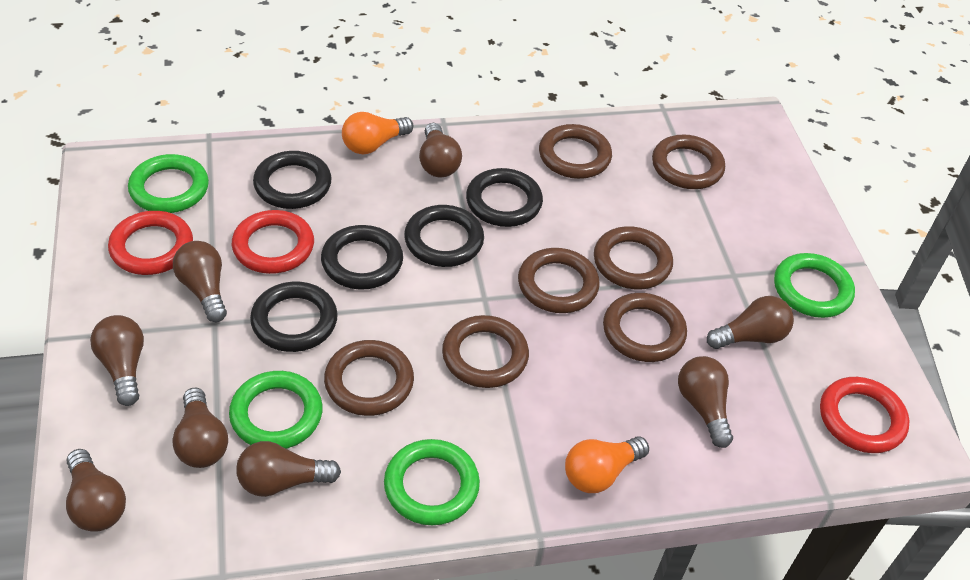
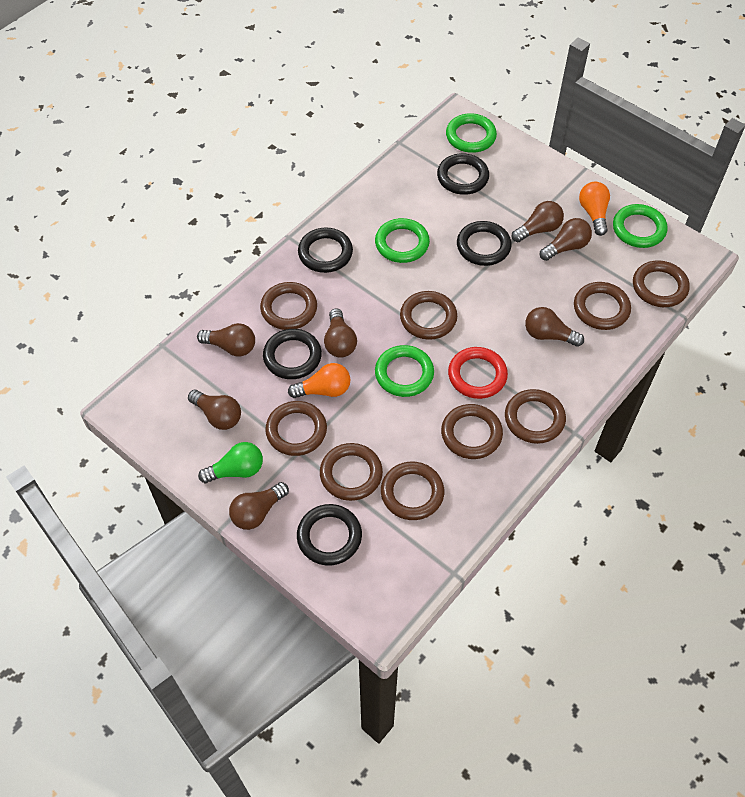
brown light bulb: [66,449,126,532] [90,315,144,406] [172,388,228,468] [173,241,227,322] [236,441,341,497] [419,123,462,177] [678,356,733,448] [707,296,794,349] = 8 -> [188,390,241,430] [197,323,255,357] [229,482,289,530] [324,308,357,358] [512,201,564,242] [525,307,584,347] [540,218,592,261] = 7
brown ring: [324,340,414,416] [442,315,529,388] [518,248,600,313] [539,124,612,179] [594,226,673,289] [603,293,687,362] [652,134,725,189] = 7 -> [260,282,317,330] [265,401,327,456] [320,443,383,501] [381,462,444,520] [400,291,457,340] [441,404,503,459] [505,389,566,444] [574,282,631,330] [633,260,690,307] = 9
green light bulb: none = 0 -> [198,442,263,483] = 1
red ring: [108,211,193,275] [232,210,314,274] [820,377,910,453] = 3 -> [448,347,508,399] = 1

